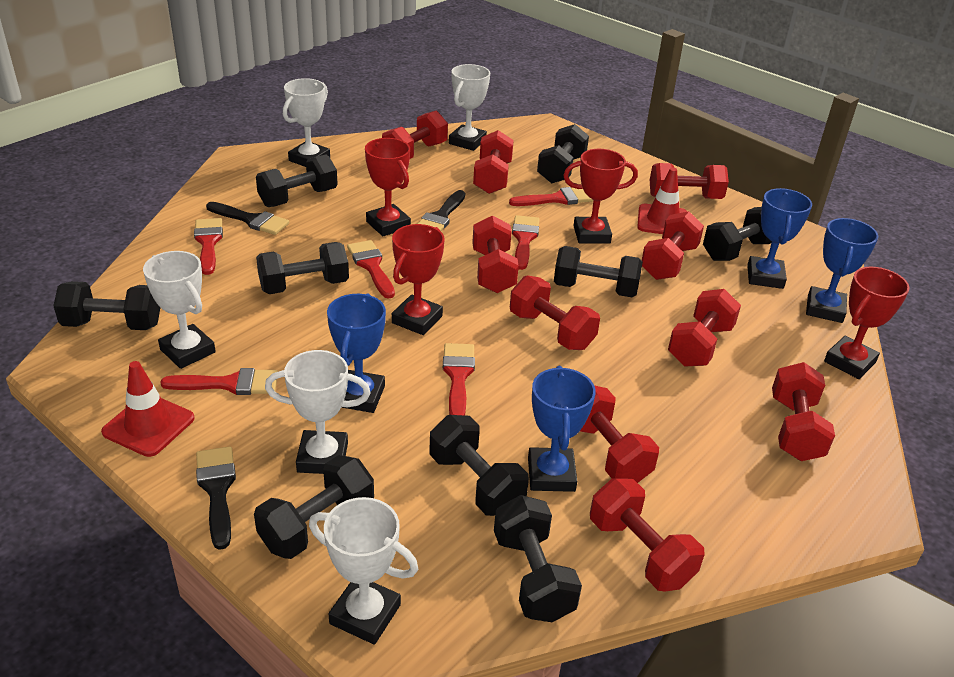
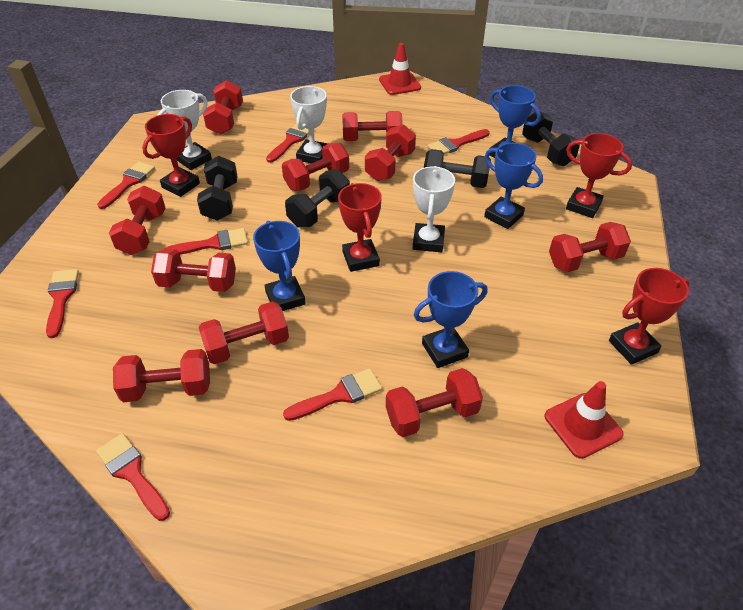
black brush: [196,446,236,550] [206,202,289,235] [417,190,465,231] = 3 -> none = 0
black dumbbell: [53,281,160,330] [254,455,374,559] [256,154,338,207] [256,242,349,294] [429,415,529,516] [494,495,582,622] [537,124,589,184] [554,246,643,297] [703,207,772,261] = 9 -> [197,156,238,221] [285,169,350,228] [424,149,491,188] [522,111,580,166] = 4
red brush: [160,368,278,395] [194,218,223,275] [347,240,395,299] [443,343,475,415] [509,187,593,206] [512,215,540,270] = 6 -> [46,269,79,338] [96,433,170,521] [97,162,155,209] [166,228,248,255] [266,125,309,163] [283,368,382,421] [427,129,490,154] = 7
white trophy: [143,251,216,369] [265,350,371,474] [283,78,330,167] [309,497,418,645] [449,64,490,151] = 5 -> [157,90,212,170] [290,86,328,163] [413,166,455,252] = 3

